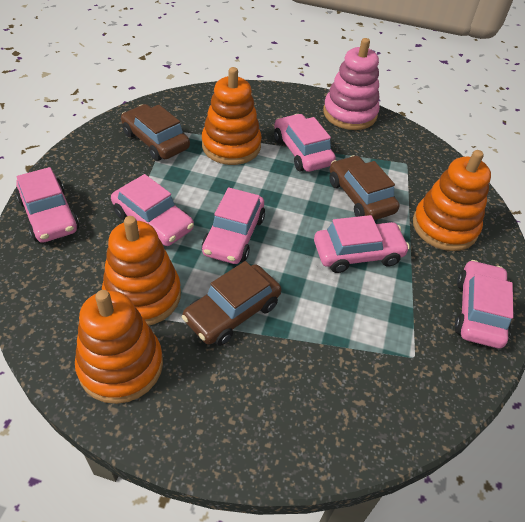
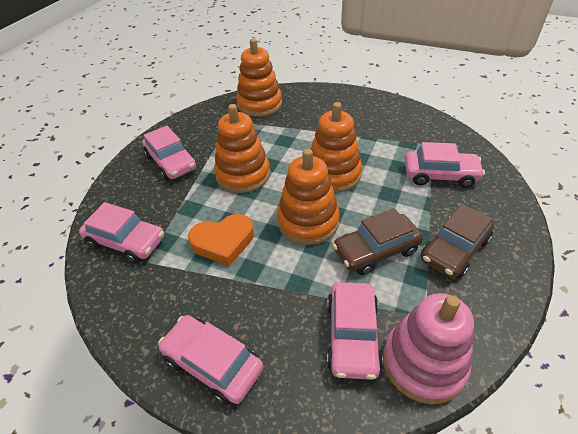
brown car: [121,104,190,161] [182,261,281,346] [329,155,399,220] = 3 -> [333,208,423,275] [421,204,494,278] = 2
orange heart: none = 0 -> [188,214,254,266] = 1
pink car: [16,167,79,243] [111,174,194,246] [202,187,265,264] [274,114,336,172] [314,215,410,273] [455,260,513,348] = 6 -> [79,202,164,263] [142,125,197,180] [158,315,263,405] [327,282,383,380] [405,142,485,188] = 5

